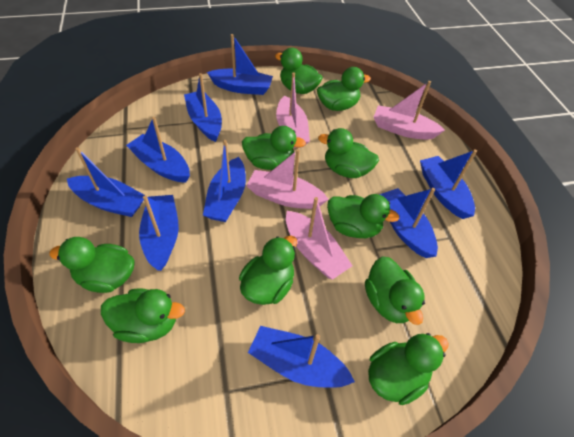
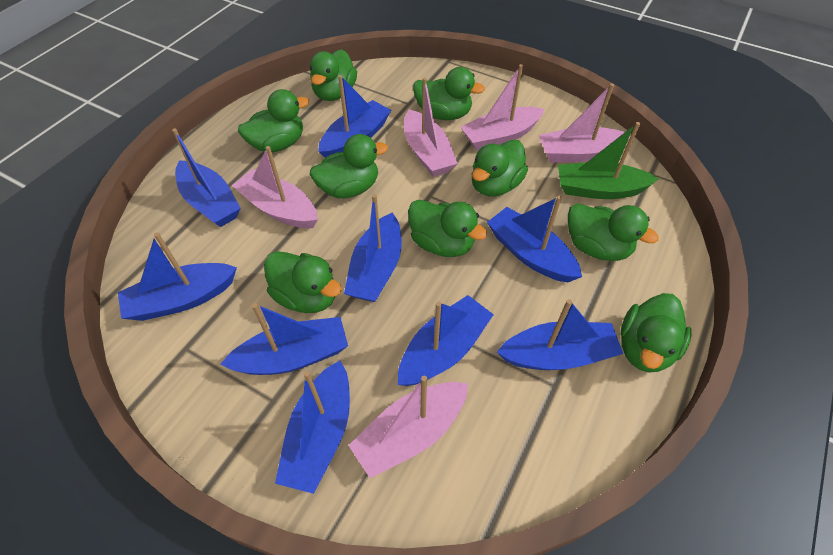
green boat: none = 0 -> [558,122,659,199] = 1
green duck: [49,237,134,293] [101,288,185,343] [239,235,297,305] [242,126,306,170] [275,48,323,94] [317,67,371,111] [318,128,379,178] [327,194,399,238] [365,256,425,325] [368,333,449,405] = 10 -> [238,89,309,152] [264,251,342,313] [310,49,357,101] [310,134,388,198] [408,200,487,257] [413,67,485,120] [472,140,528,197] [568,203,659,261] [621,293,692,373] = 9
pink boat: [247,149,329,209] [276,73,310,148] [286,197,353,280] [374,81,445,140] = 4 -> [232,146,318,228] [348,376,468,478] [404,78,458,177] [461,64,544,151] [539,83,631,162] = 5

